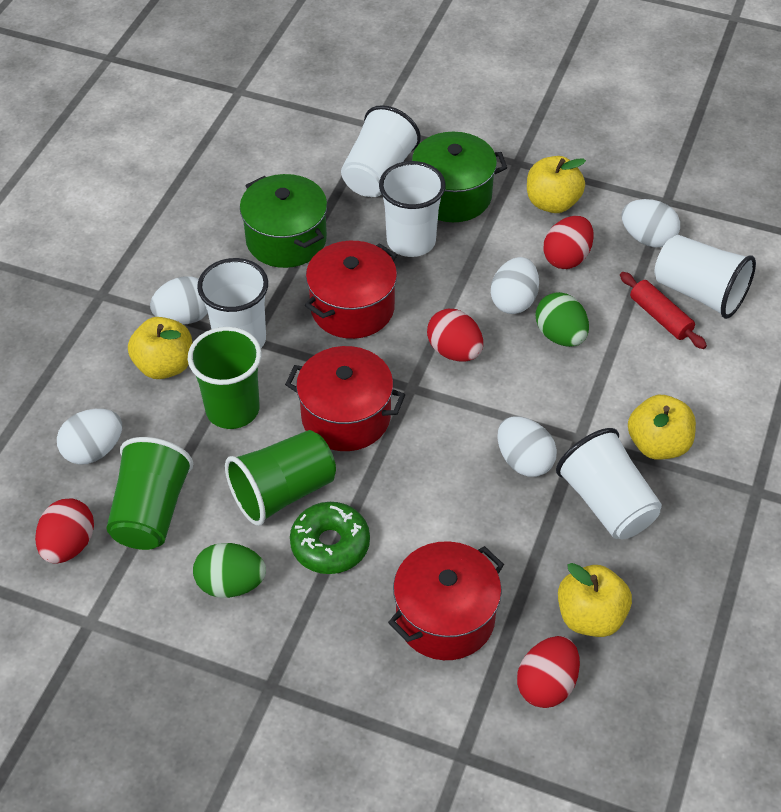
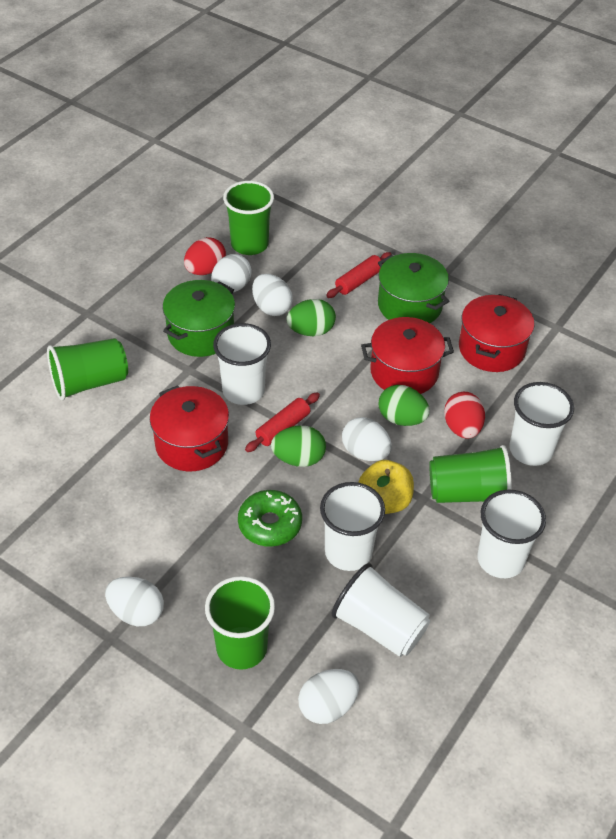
green cup: [107,437,193,550] [188,327,262,429] [225,430,336,526] = 3 -> [47,338,128,401] [205,576,275,670] [223,181,274,255] [430,445,512,503] = 4
green egg: [193,543,266,598] [536,292,589,347] = 2 -> [271,425,326,467] [287,299,336,336] [379,385,430,426] = 3
red egg: [35,498,94,564] [427,309,483,361] [517,636,580,708] [543,216,594,269] = 4 -> [184,237,226,275] [444,392,485,439] = 2
red rolling pin: [620,272,707,349] = 1 -> [245,392,320,452] [326,252,392,298] = 2
yellow apple: [128,317,192,379] [527,156,586,213] [558,563,632,637] [628,395,696,460] = 4 -> [358,460,414,514] = 1

